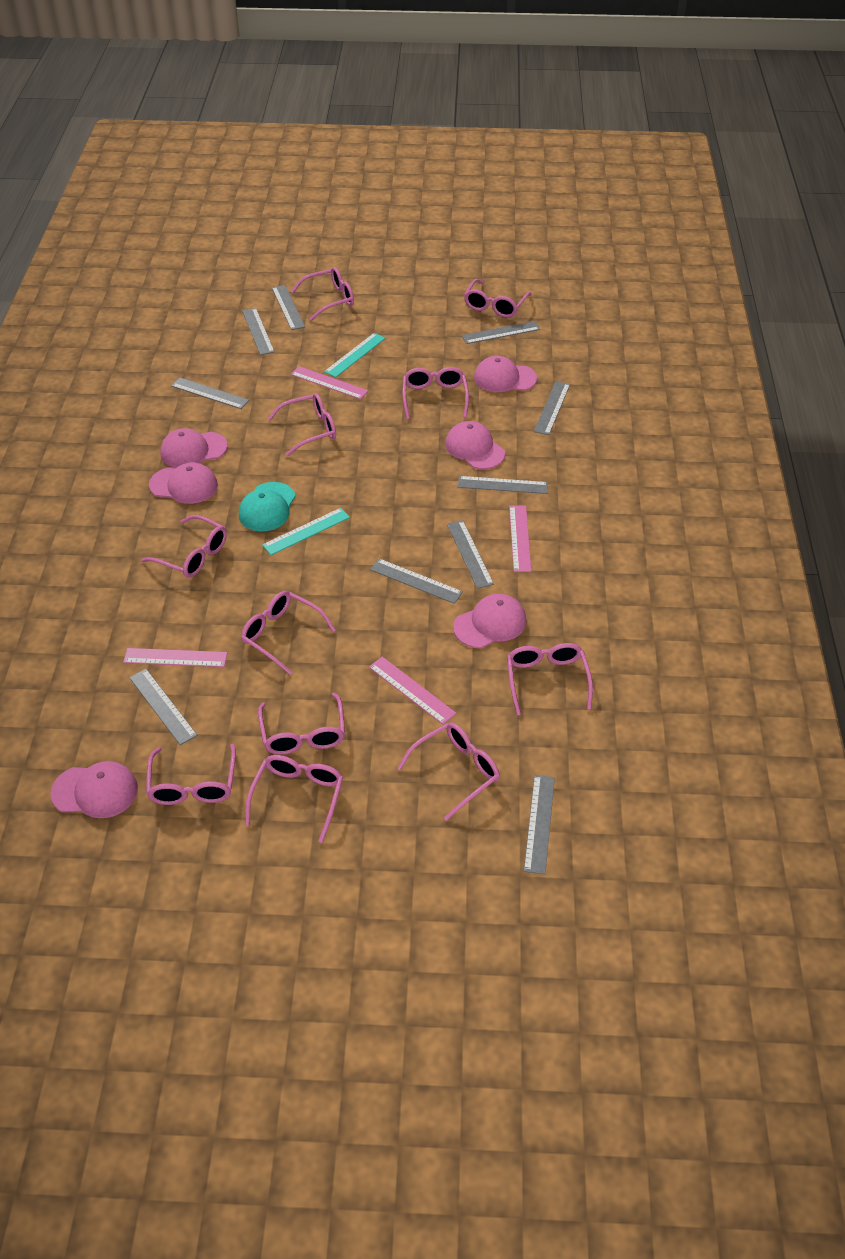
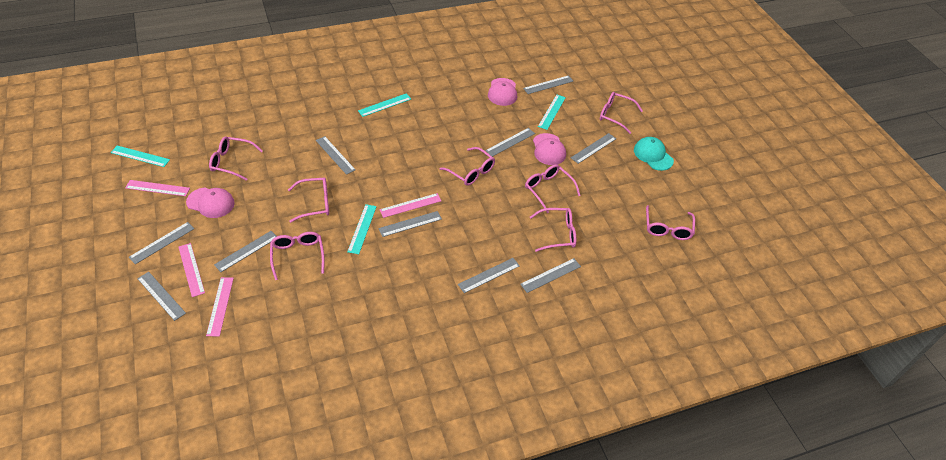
pink cap: [51,761,138,818] [149,462,218,504] [160,428,227,468] [445,421,505,469] [453,594,526,648] [474,356,537,392] = 6 -> [186,187,235,218] [488,78,517,106] [533,133,566,165] = 3
pink glasses: [141,515,227,578] [146,744,236,805] [241,591,336,675] [245,755,343,843] [258,693,345,755] [267,393,336,456] [291,267,354,321] [397,722,500,821] [403,367,469,419] [464,279,532,318] [507,643,593,715] = 11 -> [209,136,263,181] [270,232,325,280] [288,177,329,223] [440,147,495,186] [525,164,581,213] [530,208,576,252] [600,92,643,134] [646,205,695,240] = 8
turquoise ruler: [262,508,350,555] [324,333,385,377] = 2 -> [111,145,170,167] [347,204,377,254] [358,93,411,117] [538,94,566,130] = 4

